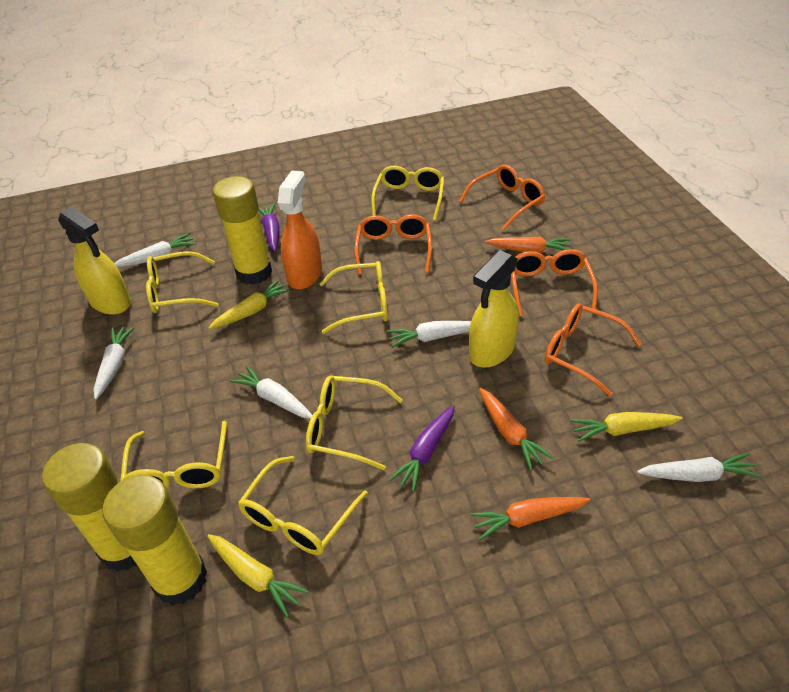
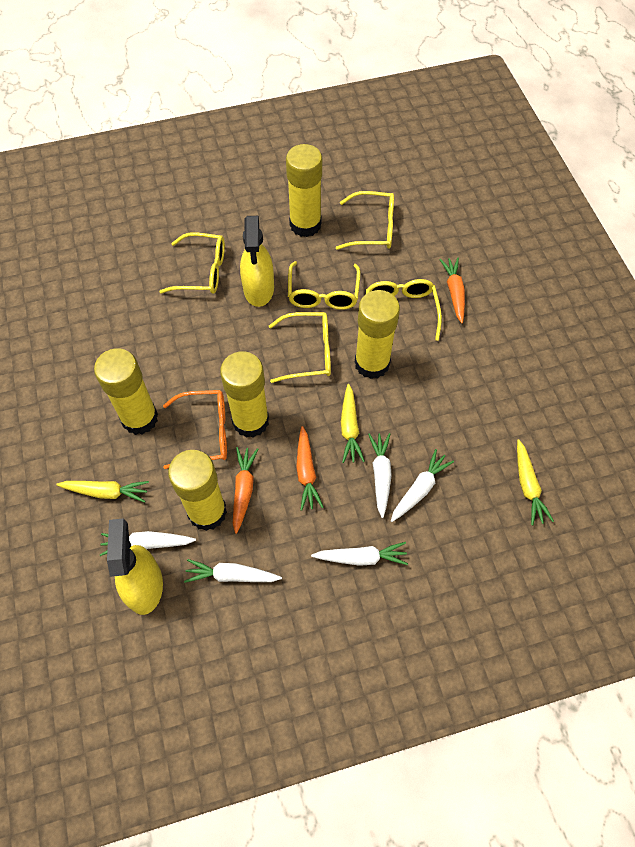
orange glasses: [355,214,432,275] [459,165,545,230] [511,249,598,316] [544,303,641,397] = 4 -> [163,390,227,469] = 1
orange spray bottle: [278,171,322,289] = 1 -> none = 0
purple carrot: [258,203,279,252] [389,405,455,492] = 2 -> none = 0
yellow glasses: [120,421,227,488] [146,251,219,313] [238,456,368,555] [306,375,403,470] [319,261,388,334] [371,166,444,221] = 6 -> [159,232,225,294] [269,312,331,383] [288,261,361,310] [336,191,394,250] [366,279,442,341] = 5
yellow glue stick: [42,443,137,572] [103,475,207,606] [213,176,272,285] = 3 -> [94,348,158,435] [168,450,227,531] [220,351,269,438] [286,144,322,237] [355,290,400,379] = 5

